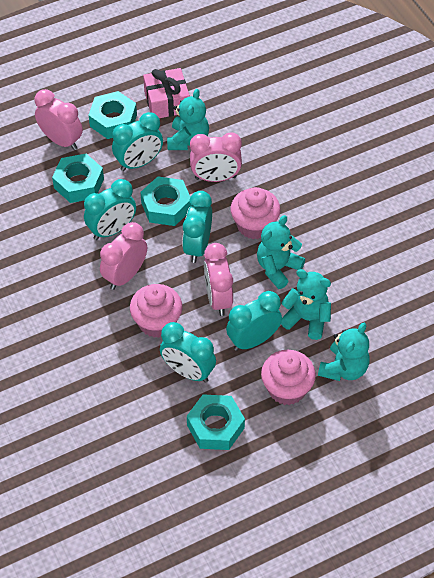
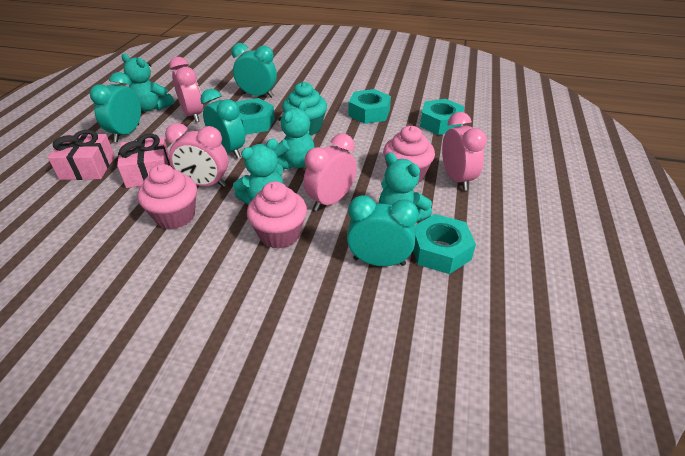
pink gift: [143,68,190,118] = 1 -> [48,130,115,180] [117,134,170,188] = 2
turquoise clock: [84,179,136,240] [112,112,163,171] [160,322,216,383] [182,191,212,263] [226,291,282,351] = 5 -> [90,72,141,142] [200,89,245,158] [231,43,277,98] [347,195,419,266] = 4
turquoise cupcake: none = 0 -> [282,82,327,135] = 1

